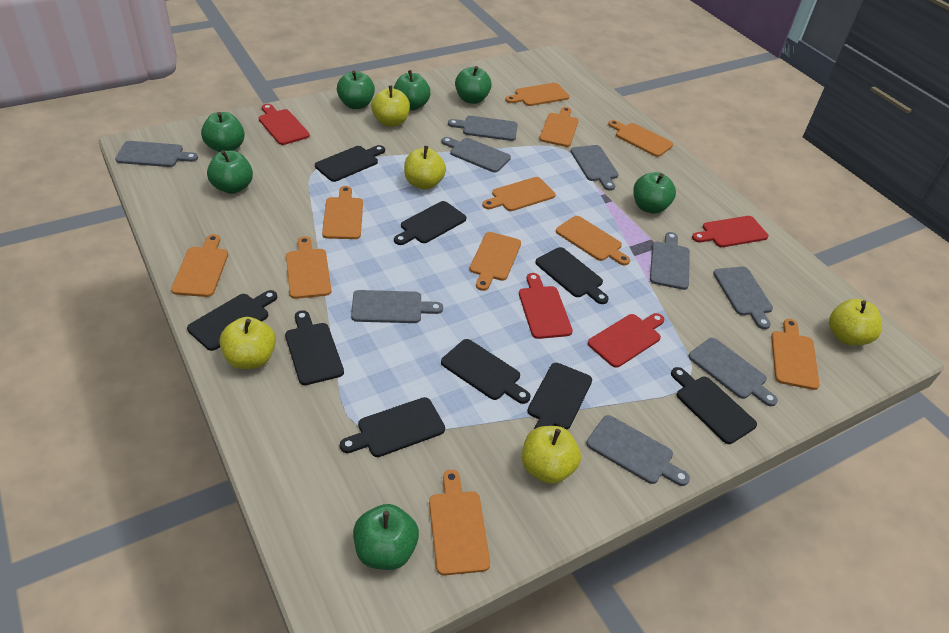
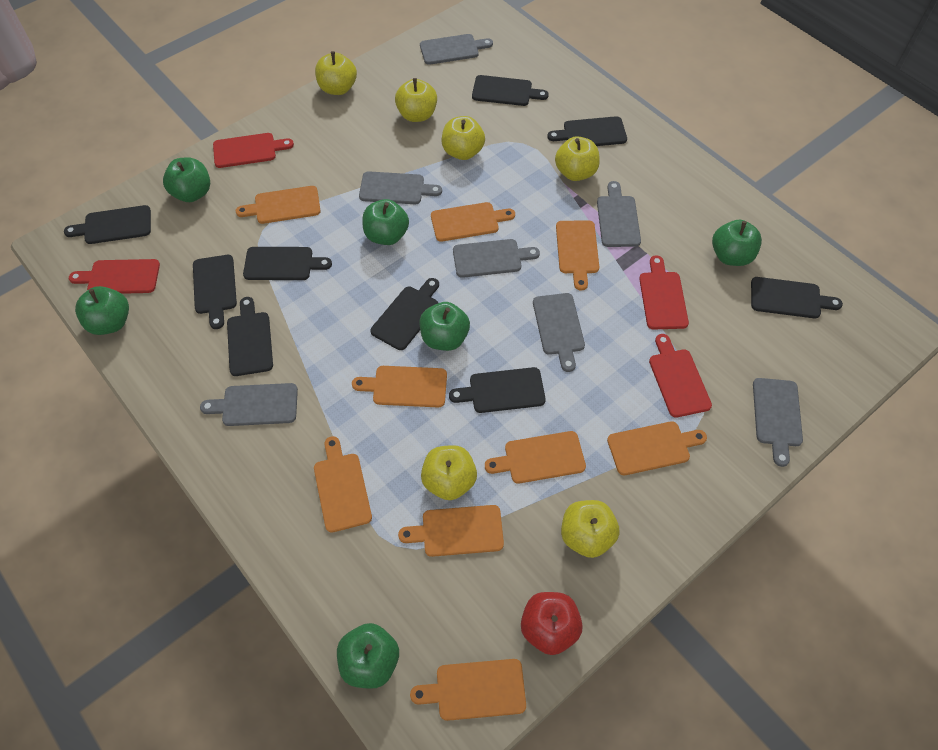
green apple: [201,112,245,152] [207,150,253,194] [337,70,375,109] [353,504,419,570] [393,70,430,111] [455,66,492,104] [633,172,676,214] = 7 -> [75,286,129,335] [163,157,210,202] [337,623,399,689] [362,199,409,245] [420,302,470,351] [712,220,762,266] = 6
grey cutting board: [115,141,198,167] [351,290,443,323] [441,137,511,172] [448,116,518,141] [570,145,619,191] [586,415,690,486] [650,232,690,290] [688,338,778,406] [713,267,773,329] = 9 -> [200,383,298,426] [359,171,442,204] [420,34,493,65] [453,239,540,278] [533,293,585,372] [597,181,641,247] [753,378,803,467] = 7
orange cutting board: [171,234,228,297] [286,236,331,299] [322,186,363,239] [429,470,490,575] [470,232,521,291] [482,177,556,211] [505,83,569,106] [539,107,578,147] [556,216,630,265] [608,120,673,157] [771,319,820,390] = 11 -> [236,186,321,224] [314,436,372,533] [352,366,447,408] [398,505,504,557] [410,659,526,721] [431,202,515,242] [485,431,586,484] [556,220,599,291] [607,421,707,475] = 9
red apple: none = 0 -> [521,592,583,655] = 1
yellow apple: [219,317,276,369] [371,86,410,127] [404,146,446,190] [522,426,581,484] [829,299,882,346] = 5 -> [315,51,357,95] [395,78,437,122] [421,445,477,500] [442,116,485,160] [555,136,600,181] [561,500,619,558] = 6

